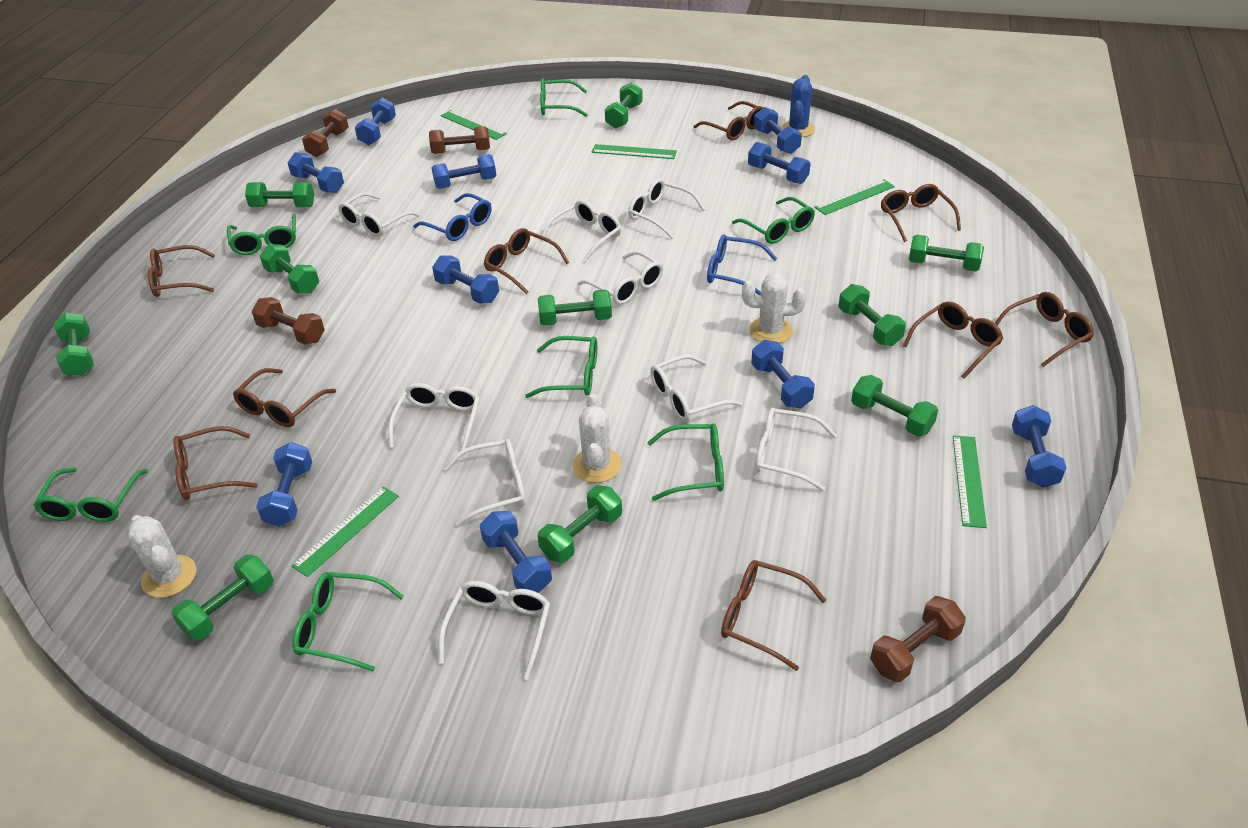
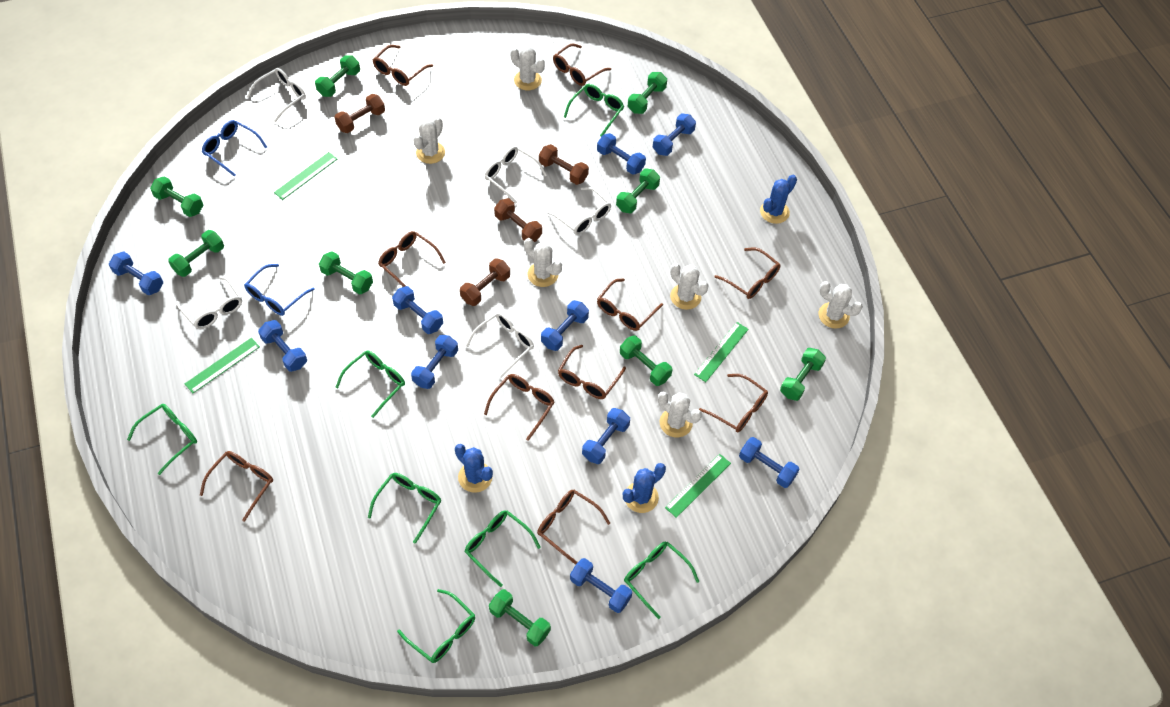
blue cactus: [781,75,815,137] = 1 -> [455,444,493,493] [623,463,666,513] [760,175,797,224] = 3
brown glasses: [148,245,215,297] [173,426,257,500] [233,368,336,427] [484,228,569,294] [694,101,763,140] [721,560,826,671] [881,184,961,242] [903,301,1003,379] [995,292,1094,367] = 9 -> [200,451,273,522] [373,45,433,86] [378,231,446,287] [484,374,555,441] [537,490,610,565] [553,44,611,86] [558,345,626,399] [597,278,663,331] [699,374,768,432] [714,248,781,299] = 10
green dumbbell: [54,312,94,376] [171,555,274,641] [245,182,314,207] [260,244,319,293] [538,289,612,326] [538,485,622,563] [605,82,643,129] [839,284,906,346] [851,375,938,437] [909,235,984,272] = 10 -> [150,176,203,217] [168,230,224,277] [315,55,360,97] [319,251,373,295] [489,589,551,646] [616,169,660,213] [620,336,672,386] [628,72,667,114] [780,348,826,401] = 9
green ruler: [291,486,399,577] [441,110,507,140] [592,144,677,159] [815,179,895,215] [953,435,987,528] = 5 -> [185,338,260,393] [274,152,337,200] [665,454,731,518] [694,322,749,382] = 4
white cactus: [128,515,196,598] [573,394,621,483] [742,273,806,343] = 3 -> [413,117,445,164] [511,46,545,90] [524,238,562,287] [658,391,702,437] [670,263,708,310] [818,281,863,329] = 6
white glasses: [338,192,420,237] [388,383,480,451] [439,581,550,680] [444,439,526,526] [542,200,621,263] [577,251,663,305] [628,178,705,238] [650,355,743,421] [755,408,837,491] = 9 -> [176,276,242,329] [247,68,306,122] [466,312,534,378] [485,146,547,203] [547,187,611,235] = 5

